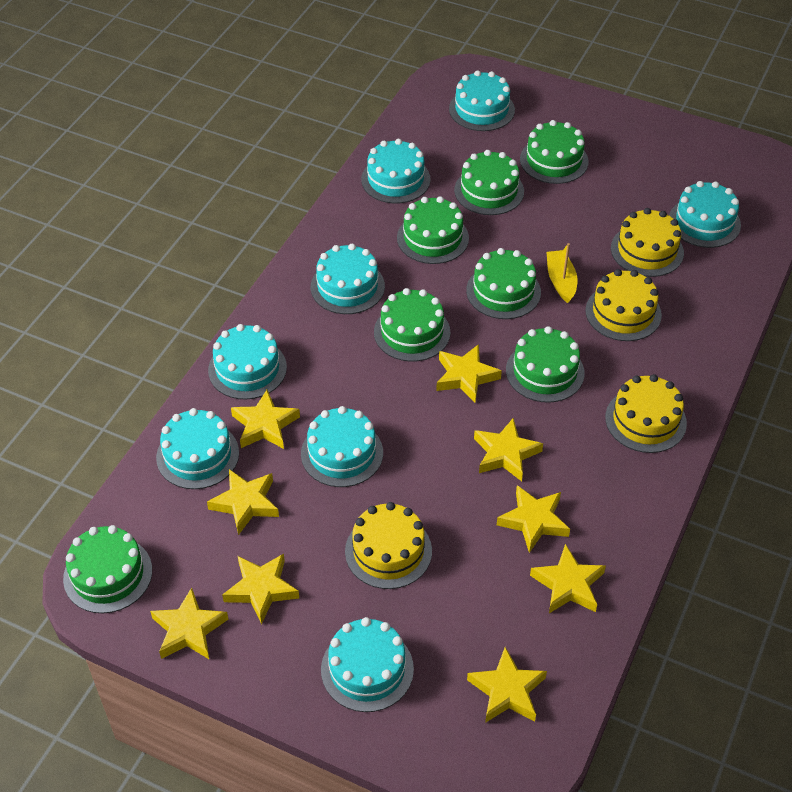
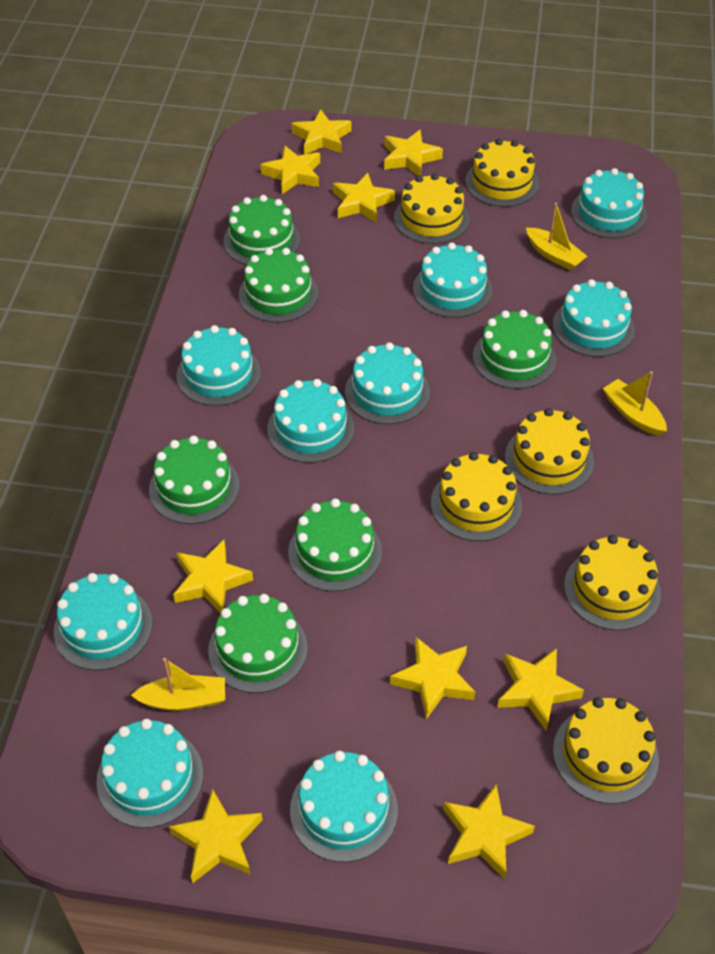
green cake: [63,525,152,613] [374,288,450,362] [397,196,469,264] [454,150,524,215] [466,248,541,319] [506,326,585,403] [520,120,588,184] = 7 -> [149,436,239,524] [208,594,308,693] [223,195,300,265] [239,248,318,323] [288,498,382,592] [473,310,556,389] = 6
turquoise cake: [156,408,239,489] [208,324,287,400] [301,406,383,487] [311,244,385,314] [321,617,414,712] [361,139,431,204] [449,70,515,131] [669,181,741,248] = 8 -> [53,573,152,671] [96,719,203,828] [176,325,261,406] [267,379,354,463] [290,751,398,862] [345,342,430,424] [413,242,492,318] [553,279,635,357] [571,168,647,238] = 9
yellow boat: [546,243,578,303] = 1 -> [131,658,225,711] [526,203,587,270] [603,371,667,436] = 3
yellow cake: [345,502,432,589] [585,269,662,341] [605,374,687,453] [611,208,684,277] = 4 -> [394,173,470,244] [431,452,522,541] [465,139,539,207] [505,408,594,495] [553,697,659,804] [564,535,661,631] = 6

